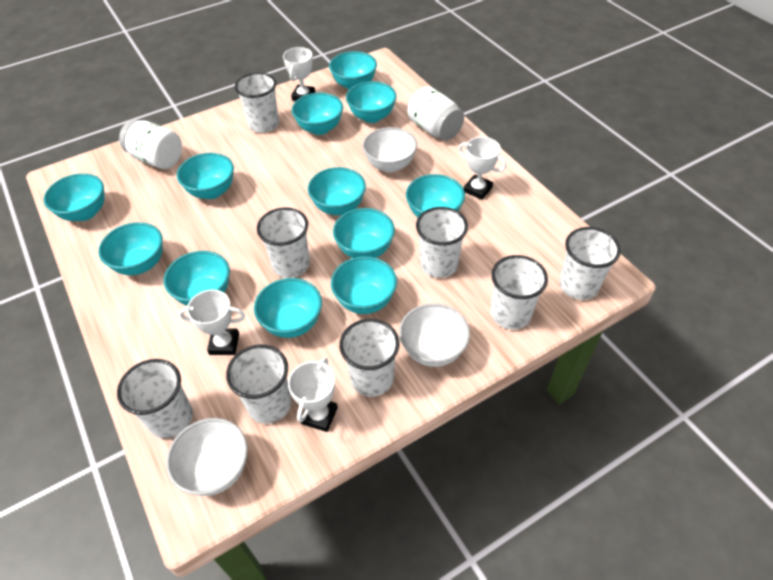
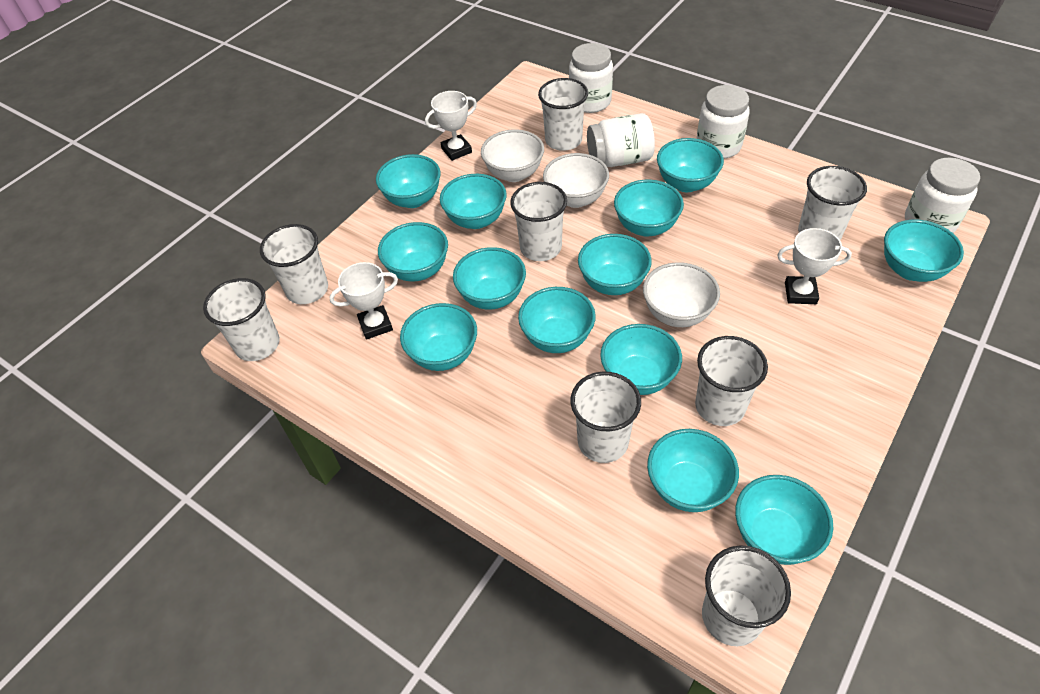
turquoise bowl: [43,173,105,221] [98,222,163,275] [164,251,230,306] [177,152,234,199] [254,278,322,338] [292,92,343,135] [308,167,366,215] [329,51,377,90] [331,256,397,314] [333,208,395,258] [346,81,397,123] [406,174,465,217] = 12 -> [376,154,441,208] [378,222,448,281] [400,303,477,371] [440,174,507,229] [453,247,526,310] [518,287,596,353] [578,234,652,295] [600,324,682,395] [614,180,684,237] [647,429,739,512] [657,138,724,192] [735,475,833,565] [884,220,964,282] = 13
white jar: [119,120,182,169] [408,86,464,140] = 2 -> [569,43,613,113] [587,113,655,167] [697,85,749,159] [905,158,980,233] = 4
white trophy: [179,290,245,355] [283,47,315,101] [288,358,338,432] [458,137,506,200] = 4 -> [329,262,398,340] [425,91,477,161] [777,228,852,304] = 3

